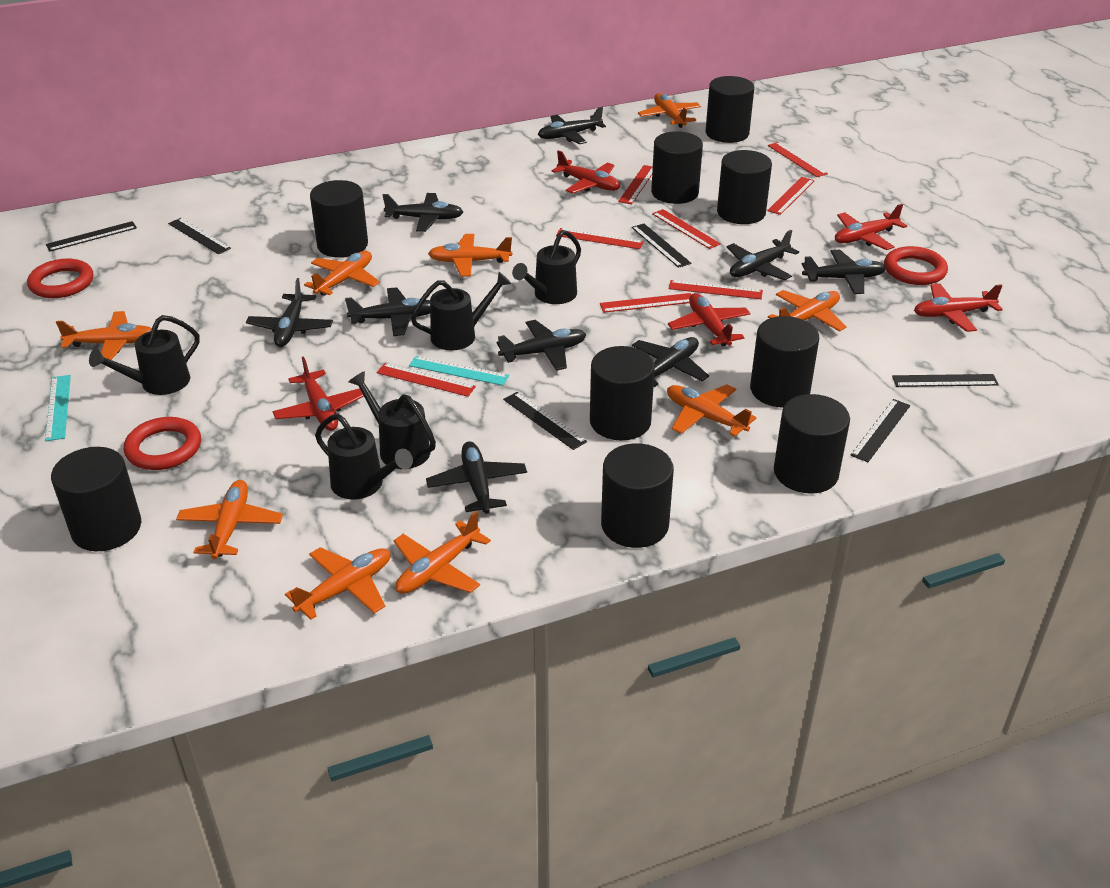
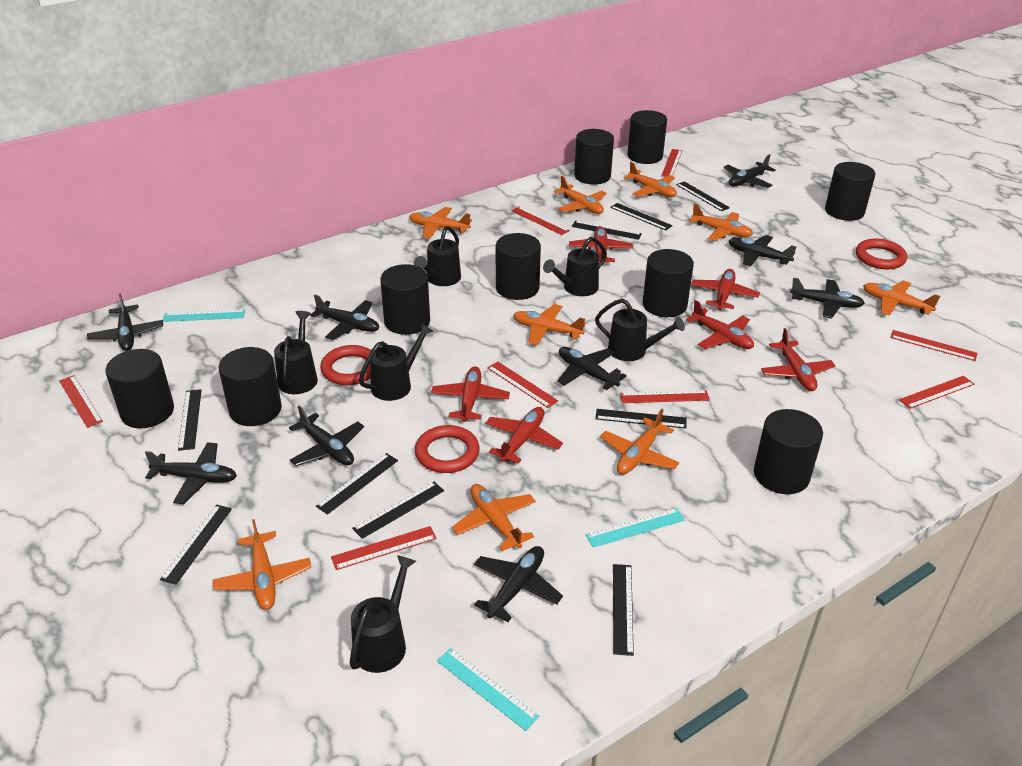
black ruler: [46,221,137,252] [168,218,231,254] [503,392,587,450] [632,224,691,268] [851,399,910,462] [892,374,999,387] = 6 -> [160,505,232,585] [178,389,202,451] [316,453,398,515] [352,482,444,539] [572,221,642,240] [595,409,686,429] [610,203,673,230] [613,564,634,656] [676,181,730,211] = 9
black watering can: [89,315,200,395] [315,414,413,499] [349,371,436,469] [411,272,511,350] [512,230,581,304] = 5 -> [274,311,318,394] [350,555,416,673] [359,323,433,401] [414,226,461,286] [543,237,607,296] [595,299,685,361] = 6
red plane: [272,357,364,431] [552,150,620,193] [668,293,751,346] [835,204,907,250] [914,284,1003,332] = 5 -> [431,366,510,422] [485,407,563,464] [569,226,633,265] [686,300,754,349] [691,269,760,310] [761,328,835,391] = 6
turquoise ruler: [45,375,71,441] [409,356,509,386] = 2 -> [163,309,245,322] [437,648,539,731] [586,508,685,548] = 3

